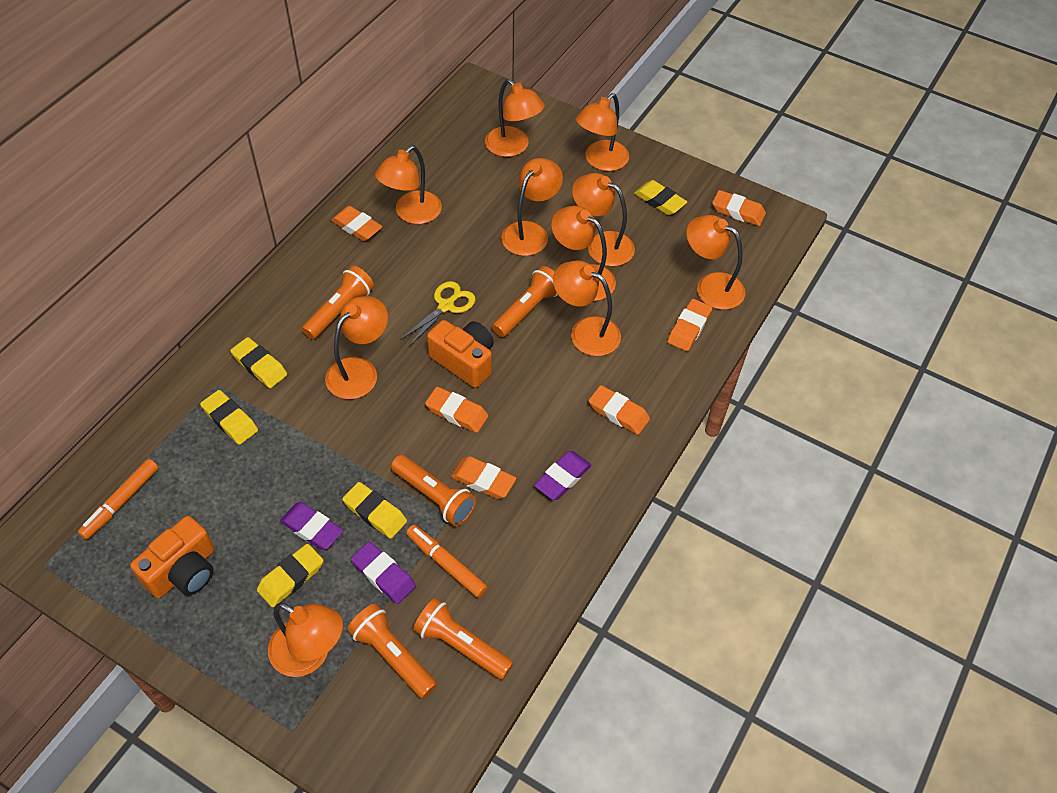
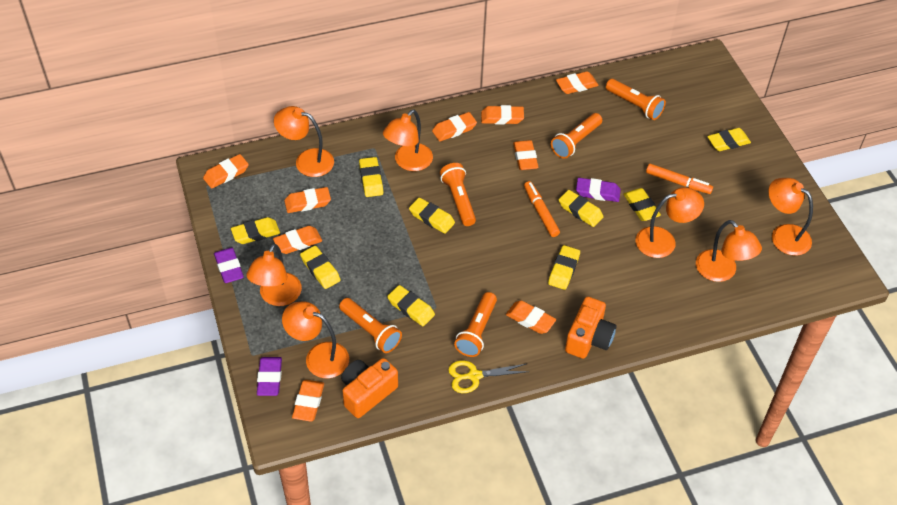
orange eraser: [331,206,383,241] [425,387,488,433] [451,456,516,499] [589,385,650,435] [667,299,712,351] [712,190,766,226] = 6 -> [203,154,249,189] [273,226,322,254] [284,187,331,213] [292,380,324,422] [432,112,477,141] [481,105,524,125] [506,301,556,334] [513,140,538,170] [556,71,599,94] = 9
orange lamp: [268,603,343,677] [325,296,388,399] [375,145,442,224] [485,79,545,157] [501,158,563,256] [551,206,616,301] [553,261,621,356] [572,173,635,266] [576,93,629,171] [686,215,745,310] = 10 -> [246,244,302,306] [274,106,334,177] [282,301,349,378] [383,110,433,171] [635,187,704,258] [696,220,762,282] [768,178,813,256] = 7
yellow eraser: [200,390,258,445] [230,337,287,388] [257,544,323,607] [342,482,407,539] [634,180,687,215] = 5 -> [231,217,280,244] [300,246,341,289] [359,157,383,197] [387,285,435,326] [409,198,455,234] [548,245,580,290] [559,190,603,227] [624,188,661,221] [707,128,751,151] = 9

